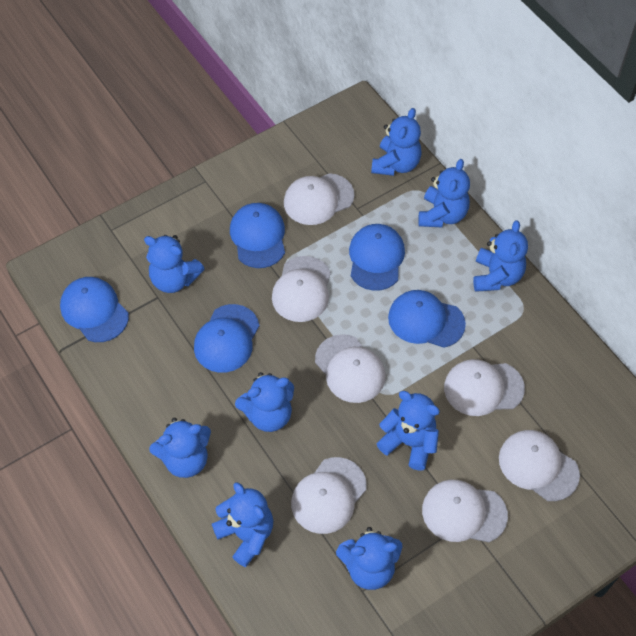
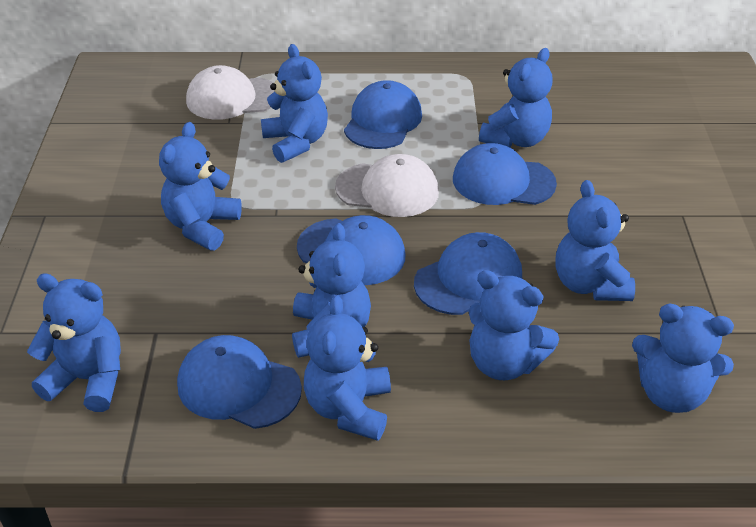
white cap: [272,256,331,322] [284,173,354,225] [291,457,366,534] [315,334,385,403] [422,480,508,542] [444,359,525,416] [499,430,580,501] = 7 -> [186,65,275,120] [335,154,439,217] = 2

